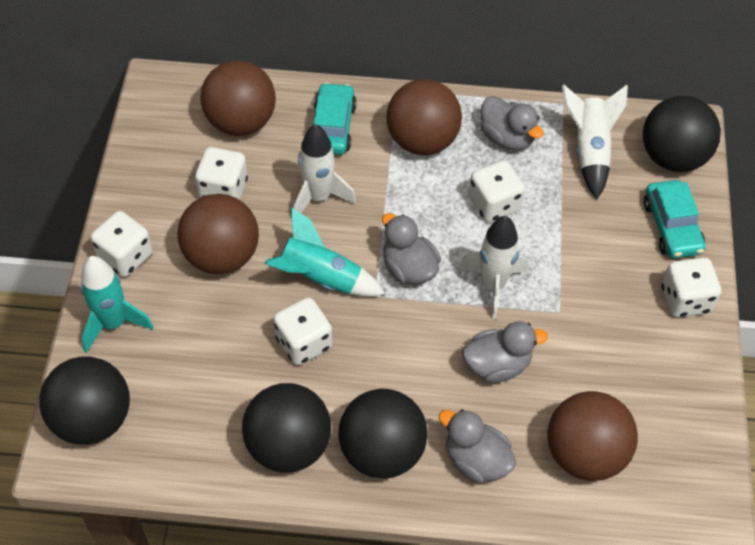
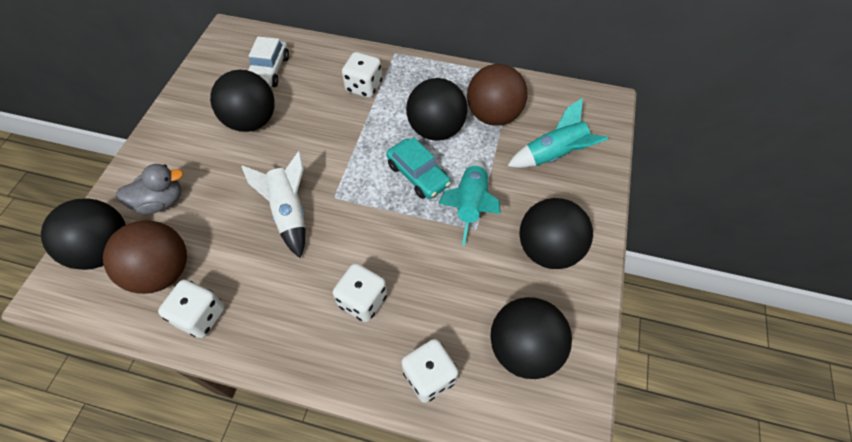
black ball: [39,356,130,445] [242,383,331,473] [338,389,428,479] [643,96,721,172] = 4 -> [41,198,126,270] [210,70,275,132] [406,78,467,141] [490,297,572,379] [519,198,593,269] = 5
brown ball: [177,194,259,274] [200,60,276,136] [387,79,462,155] [547,391,638,481] = 4 -> [103,220,187,294] [467,64,528,126] = 2
grey duck: [382,213,441,285] [439,409,516,483] [463,321,548,383] [481,96,544,150] = 4 -> [116,164,183,214] = 1
turquoise car: [313,82,357,155] [644,180,705,258] = 2 -> [386,137,451,199] = 1
white car: none = 0 -> [248,36,289,87] = 1
white dice: [91,211,153,277] [195,147,248,200] [273,297,332,365] [469,160,525,222] [661,257,721,318] = 5 -> [158,279,225,338] [333,263,388,322] [342,52,382,98] [401,339,458,403] = 4
white rocket: [293,124,356,213] [459,216,528,319] [562,85,628,199] = 3 -> [241,151,305,258] = 1

